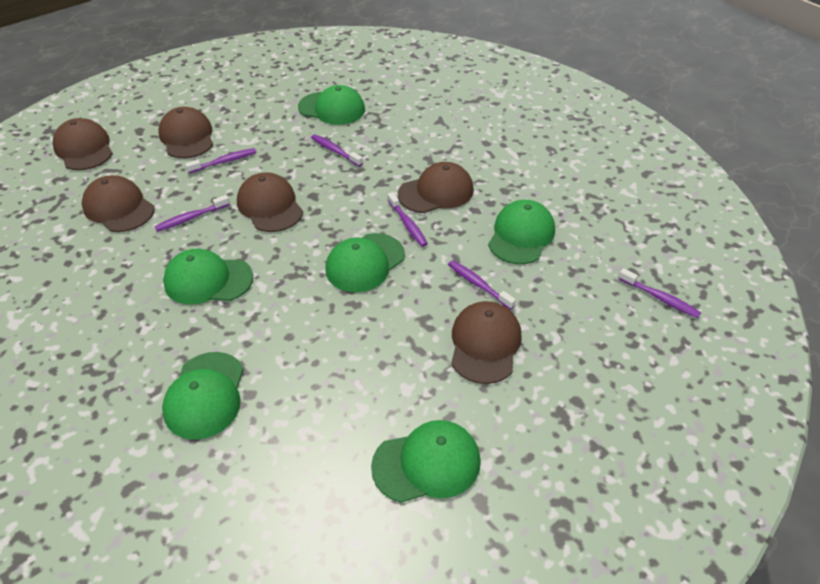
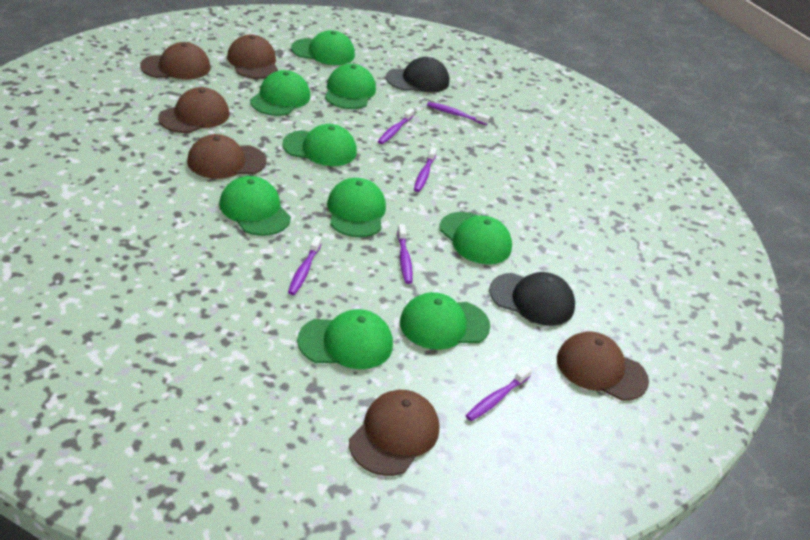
black cap: none = 0 -> [386,57,449,93] [489,272,575,326] = 2
green cap: [162,352,244,440] [163,249,253,305] [298,85,365,125] [325,233,405,292] [371,420,481,503] [488,200,555,264] = 6 -> [219,176,291,236] [250,70,311,116] [282,124,357,166] [291,30,355,65] [297,309,393,369] [325,64,376,109] [327,178,386,237] [400,292,490,350] [439,212,512,264] = 9

